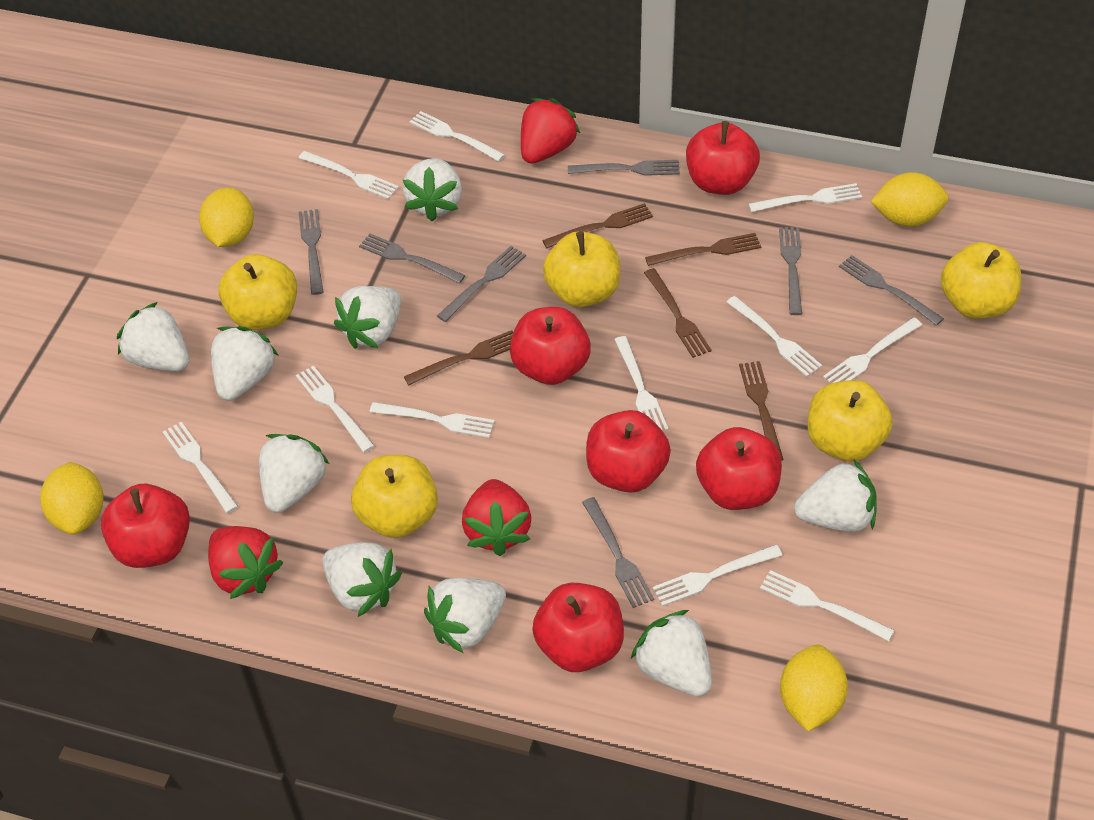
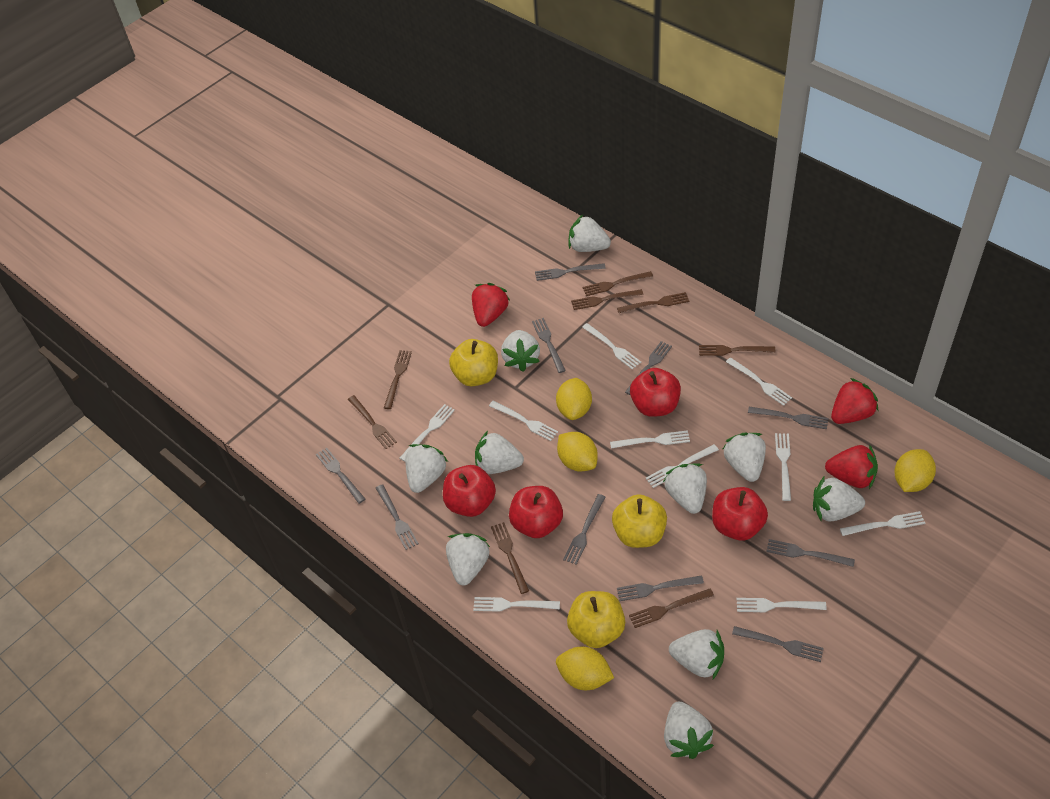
brown fork: [404,330,513,385] [542,203,653,248] [644,268,711,358] [645,233,761,266] [739,361,784,461] = 5 -> [348,395,397,449] [384,350,412,409] [491,522,529,594] [571,289,643,310] [583,271,653,296] [617,292,689,313] [629,588,714,628] [699,345,775,356] = 8
grey fork: [299,209,324,295] [359,233,465,284] [437,246,526,322] [568,160,680,176] [582,497,654,608] [779,227,802,315] [839,255,944,326] = 7 -> [316,447,365,504] [376,484,419,550] [532,318,566,373] [535,263,606,281] [563,494,605,565] [617,575,704,601] [625,341,672,395] [732,626,824,662] [748,407,828,429] [766,539,855,567] = 10
red apple: [101,484,190,568] [510,307,591,385] [532,583,624,672] [586,410,671,493] [686,121,760,195] [696,427,782,510] = 6 -> [443,465,496,517] [509,486,563,538] [630,368,681,417] [712,487,768,541] = 4
white fork: [163,422,238,513] [295,366,374,452] [299,151,399,199] [370,402,495,438] [409,111,505,161] [614,336,668,431] [653,545,782,606] [727,296,822,377] [748,183,862,212] [760,570,894,641] [823,317,922,383] = 11 -> [400,404,455,461] [473,597,560,612] [489,401,558,441] [582,323,641,370] [610,430,690,449] [645,444,719,488] [726,357,792,406] [736,598,827,612] [775,433,791,501] [840,511,925,536] = 10
white strawberry: [117,302,189,371] [211,326,279,401] [259,434,330,513] [322,543,402,617] [334,286,401,349] [402,158,462,222] [424,578,506,654] [631,610,712,697] [794,460,877,532] = 9 -> [405,444,448,493] [446,533,490,585] [475,431,524,474] [501,330,540,372] [569,215,611,252] [663,463,707,514] [664,701,714,759] [669,629,724,679] [723,433,766,482] [813,476,865,522] = 10
yellow apple: [218,254,297,330] [351,455,438,538] [543,231,620,307] [807,380,893,462] [940,242,1021,319] = 5 -> [449,339,498,386] [567,591,625,648] [612,494,667,548] = 3

